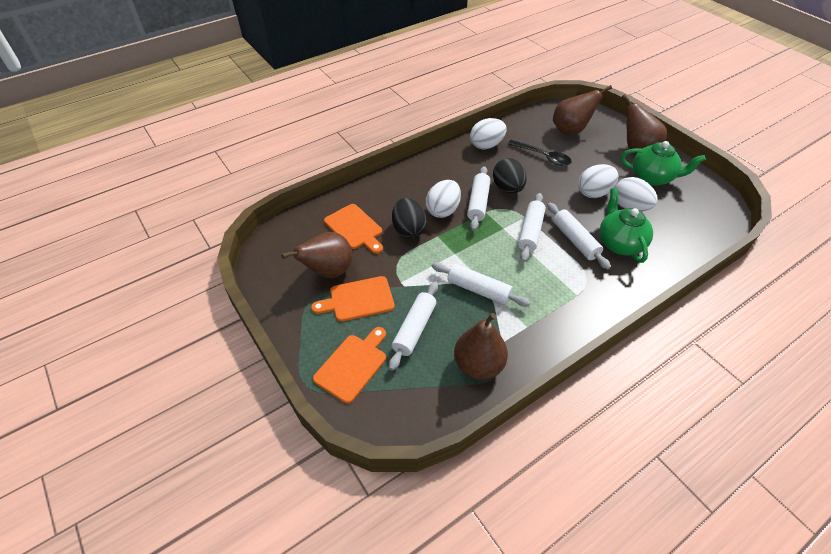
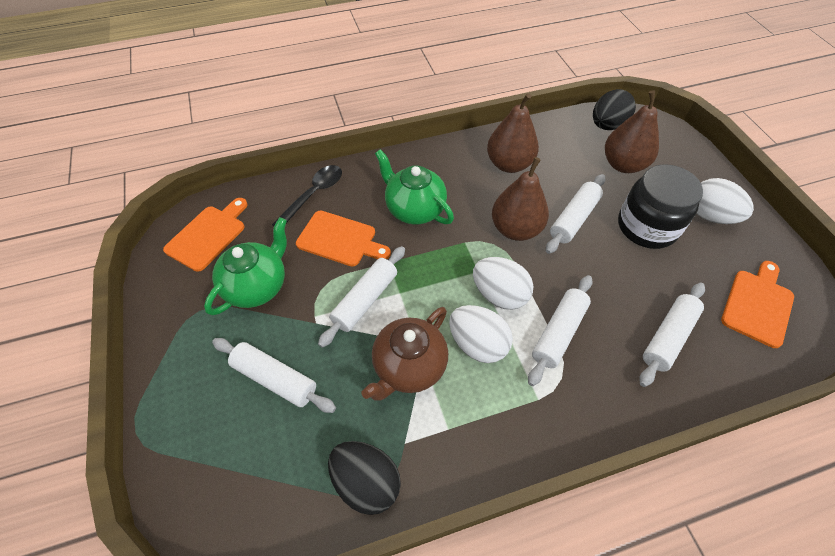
black jar: none = 0 -> [618,164,703,249] = 1
brown pear: [281,232,353,278] [454,313,508,380] [553,85,612,135] [622,94,667,153] = 4 -> [487,93,539,173] [492,157,549,241] [605,90,659,173] = 3
brown teapot: none = 0 -> [361,307,448,400] = 1
white egg: [426,180,461,218] [470,118,507,150] [578,164,618,198] [614,177,658,212] = 4 -> [449,305,513,363] [473,257,534,310] [696,178,754,224] = 3

